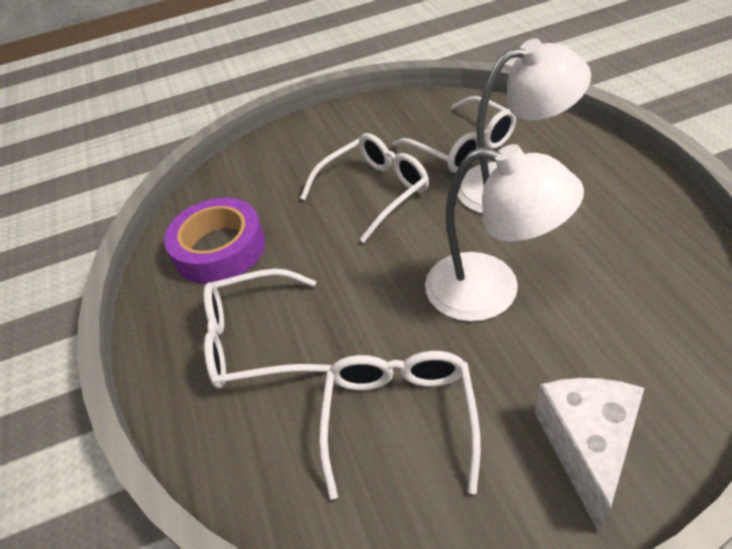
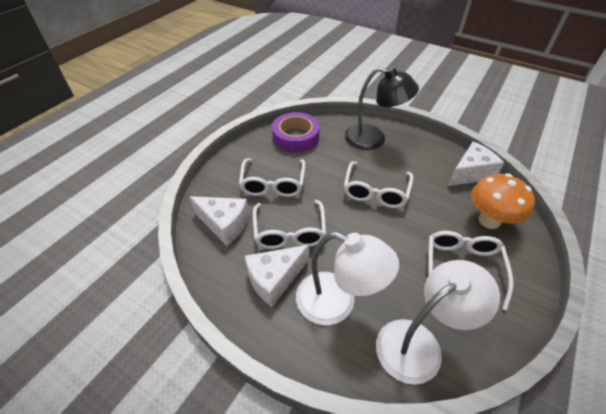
black lamp: none = 0 -> [345,66,419,150] = 1
orange mushroom: none = 0 -> [471,174,535,229] = 1
white cheese: [535,378,644,533] = 1 -> [189,196,249,246] [245,245,309,307] [448,142,504,186] = 3

